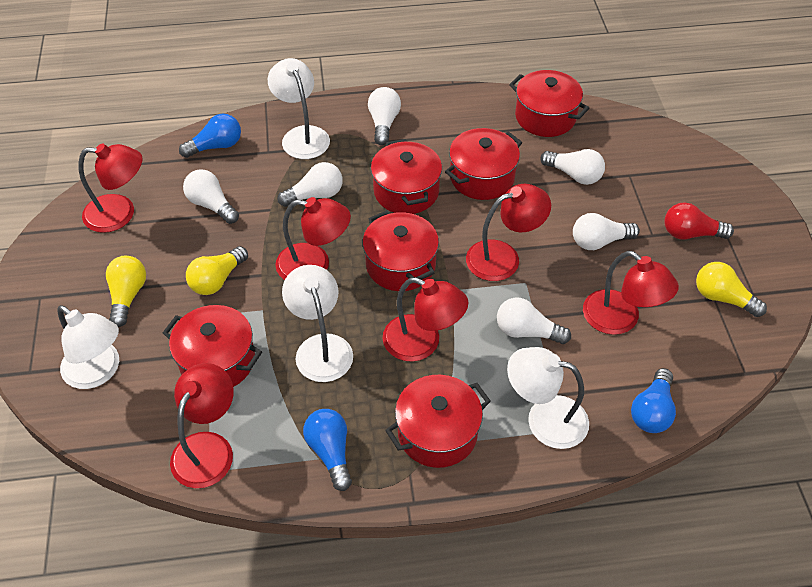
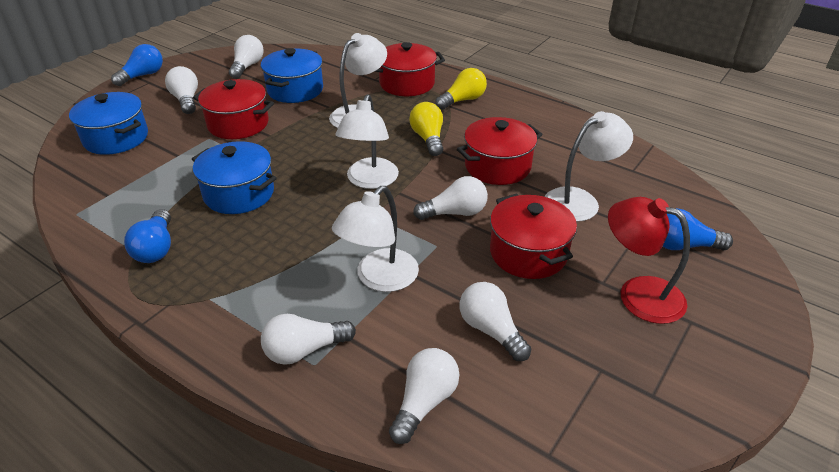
blue pot: none = 0 -> [69,92,148,155] [192,141,277,214] [261,48,323,103] = 3
red lamp: [79,144,143,233] [170,363,234,488] [275,197,351,280] [382,277,468,362] [466,184,551,281] [583,251,679,335] = 6 -> [608,197,690,324] = 1
red light bulb: [664,202,734,240] = 1 -> none = 0
red pot: [163,305,262,387] [363,210,439,291] [371,139,442,214] [385,375,491,468] [445,128,522,200] [509,70,589,137] = 6 -> [193,79,274,139] [374,42,445,96] [457,117,543,185] [490,193,577,279] = 4
yellow light bulb: [106,256,146,327] [186,246,248,295] [696,262,767,317] = 3 -> [409,102,443,156] [435,68,487,110] = 2

